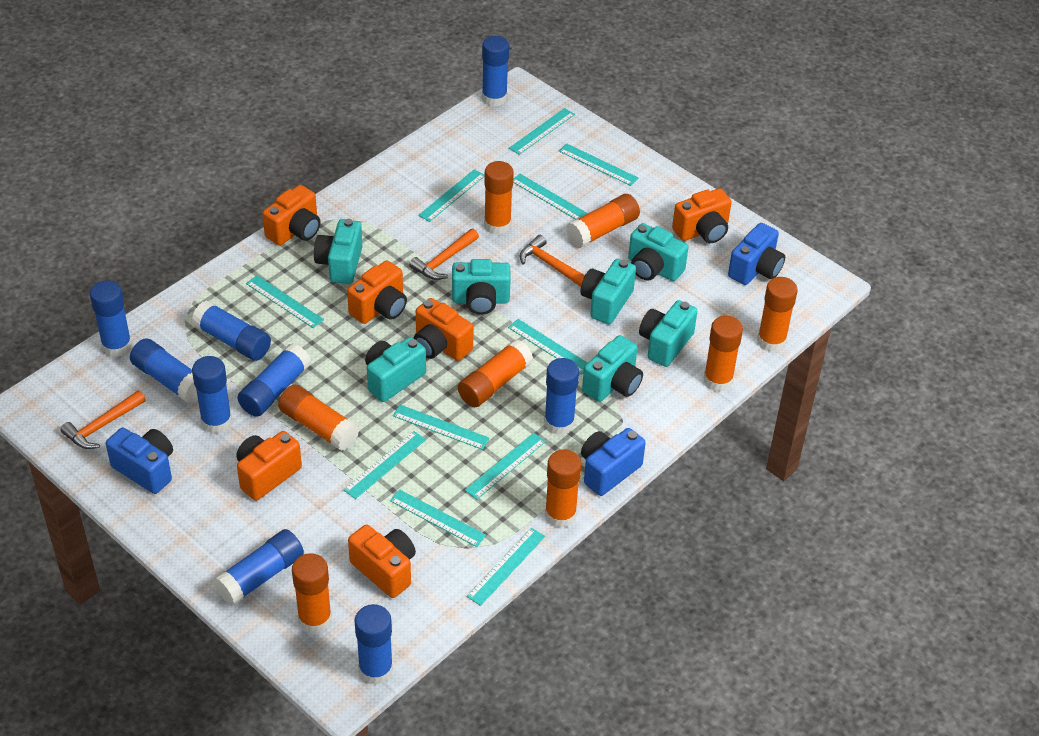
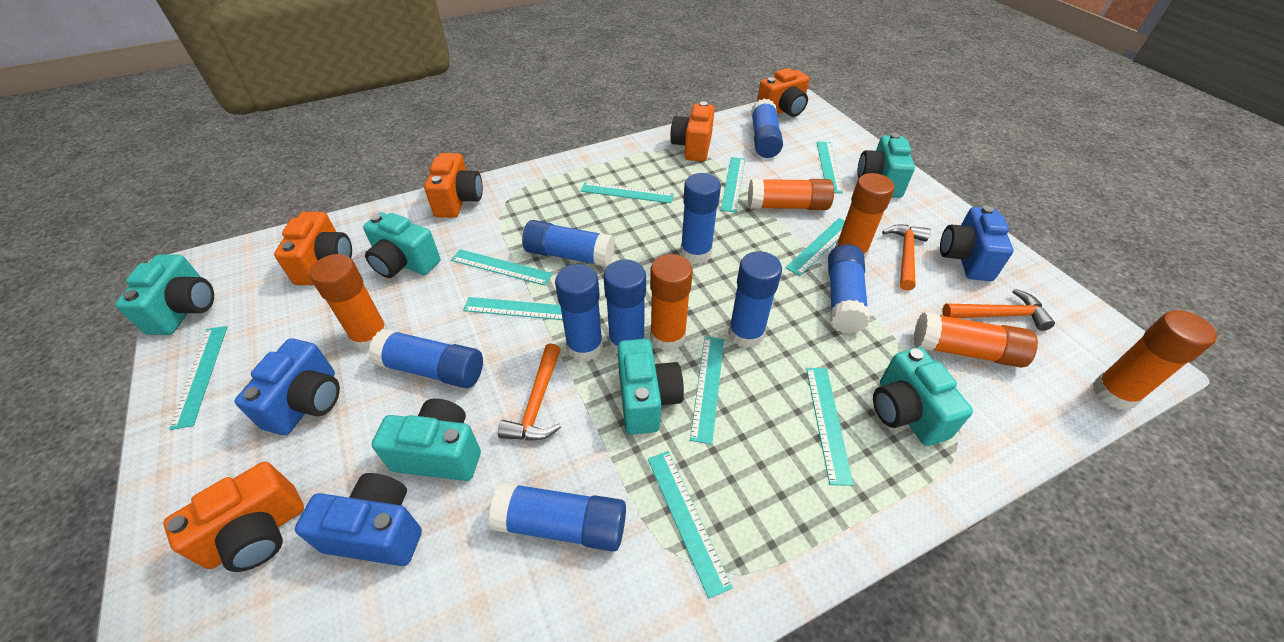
orange camera: [236,431,302,501] [262,185,320,246] [347,260,407,324] [348,524,416,598] [414,298,473,361] [672,188,732,243] = 6 -> [163,462,304,572] [274,212,352,285] [424,153,483,218] [670,101,715,162] [757,68,809,117] = 5
orange glue stick: [278,384,359,451] [292,553,332,633] [458,339,533,407] [484,161,514,235] [545,449,582,528] [566,194,640,248] [703,316,743,392] [757,277,798,352] = 8 -> [310,254,388,351] [650,254,693,351] [748,179,834,210] [835,173,895,259] [914,312,1038,368] [1093,310,1217,410] = 6
turquoise camera: [314,219,362,284] [365,337,426,402] [452,259,511,315] [580,259,636,324] [582,335,643,402] [628,223,688,281] [639,300,697,367] = 7 -> [115,255,214,335] [363,212,440,278] [372,398,481,481] [617,339,684,435] [858,133,915,198] [873,347,973,446] = 6
turquoise ruler: [246,275,324,328] [343,431,426,499] [390,489,486,547] [393,405,490,450] [418,169,485,222] [465,433,546,499] [467,528,545,606] [508,319,588,374] [509,108,575,155] [513,174,588,220] [559,143,638,186] = 11 -> [169,326,227,430] [451,249,553,286] [463,297,563,320] [581,182,674,203] [648,451,733,599] [690,337,724,444] [721,157,745,213] [785,218,845,276] [806,368,854,486] [817,142,843,194] = 10

